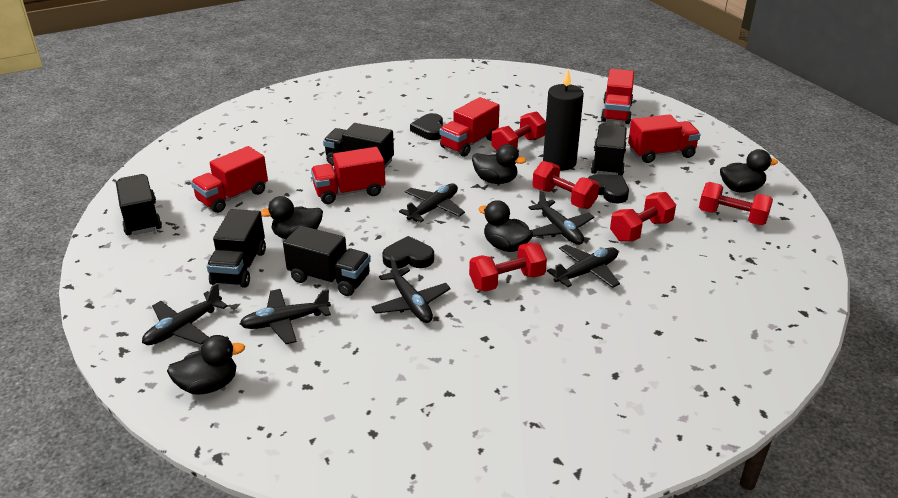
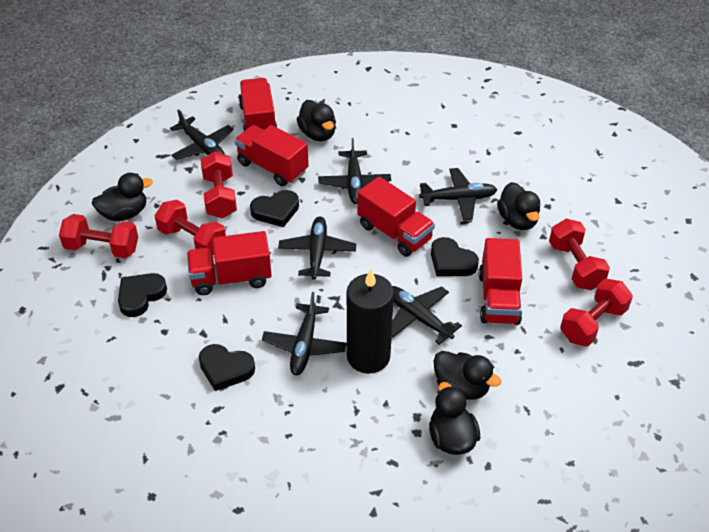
black heart: [382,236,434,269] [410,113,443,140] [588,174,629,203] = 3 -> [118,273,167,317] [199,344,255,391] [250,190,299,227] [431,237,479,276] = 4
black truck: [116,174,162,235] [207,209,266,288] [283,225,371,296] [323,123,394,168] [591,123,627,176] = 5 -> none = 0

